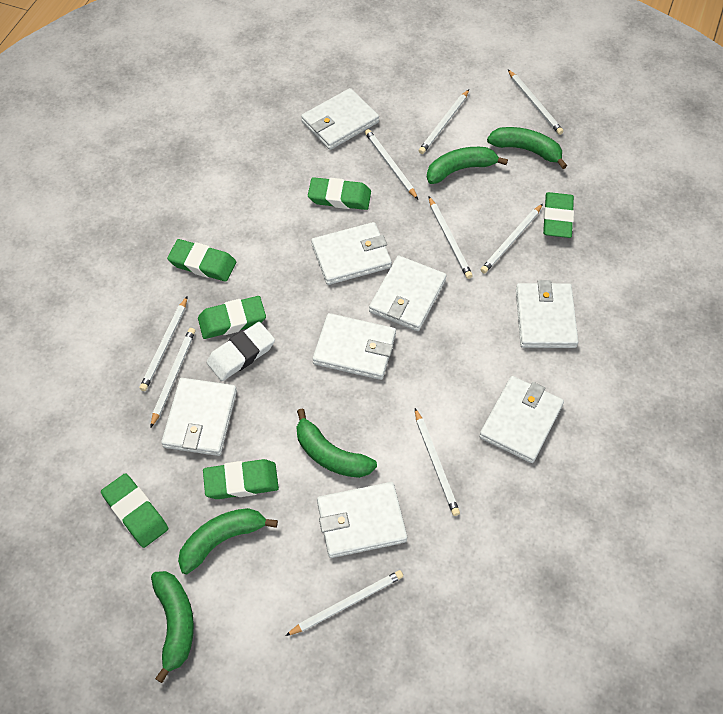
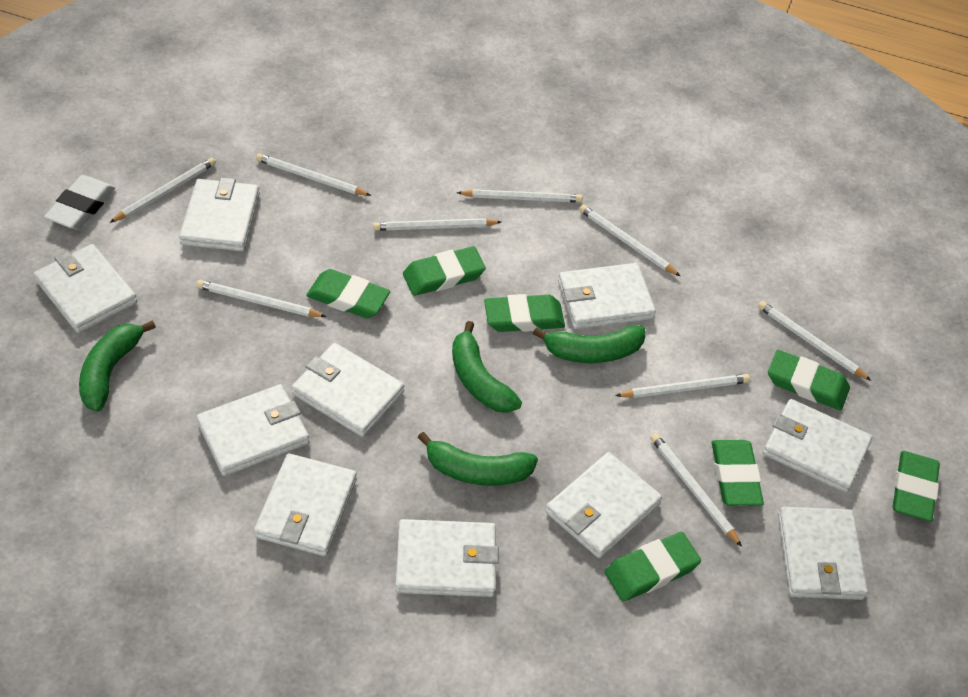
green banana: [151,571,194,683] [178,508,278,574] [296,409,377,478] [427,147,508,184] [487,127,567,169] = 5 -> [79,320,156,412] [417,432,538,486] [452,321,522,413] [533,325,645,363] = 4
green eraser: [101,473,168,548] [167,239,236,282] [198,296,266,339] [203,459,279,499] [308,177,371,210] [543,192,574,238] = 6 -> [306,269,390,318] [403,246,486,296] [484,294,565,332] [605,532,701,602] [712,440,764,506] [768,350,850,411] [893,451,940,522] = 7
white wallet: [161,378,237,456] [301,88,379,150] [311,222,392,285] [313,313,396,380] [317,482,407,558] [369,256,447,331] [479,376,564,463] [516,280,578,348] = 8 -> [34,244,137,333] [179,177,260,251] [196,384,310,476] [254,453,357,556] [291,343,405,437] [395,519,499,597] [546,452,662,558] [558,263,656,329] [763,399,873,493] [778,507,868,600] = 10

